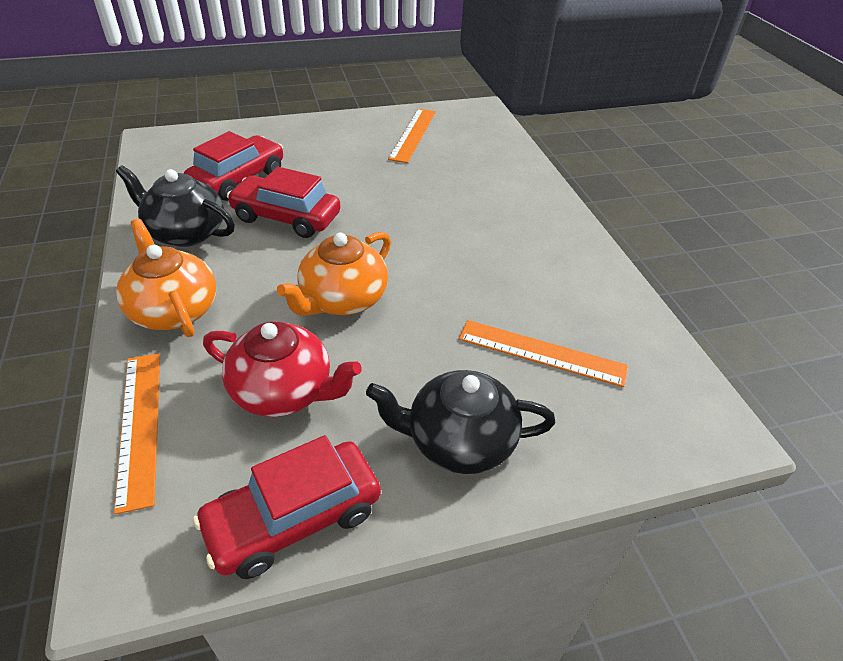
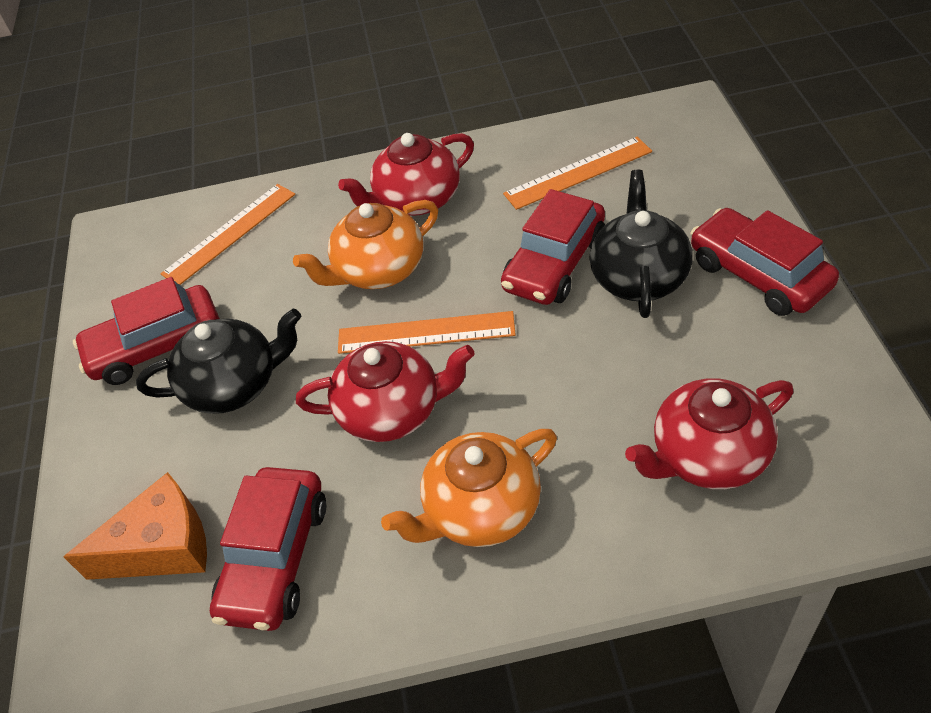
orange cheese: none = 0 -> [64,472,207,580] = 1
red car: [184,131,283,201] [193,435,381,579] [227,167,341,238] = 3 -> [73,277,220,385] [210,467,326,631] [501,189,605,305] [690,208,839,316] = 4
red teapot: [203,321,362,417] = 1 -> [296,341,475,442] [338,133,474,216] [625,378,794,489] = 3

